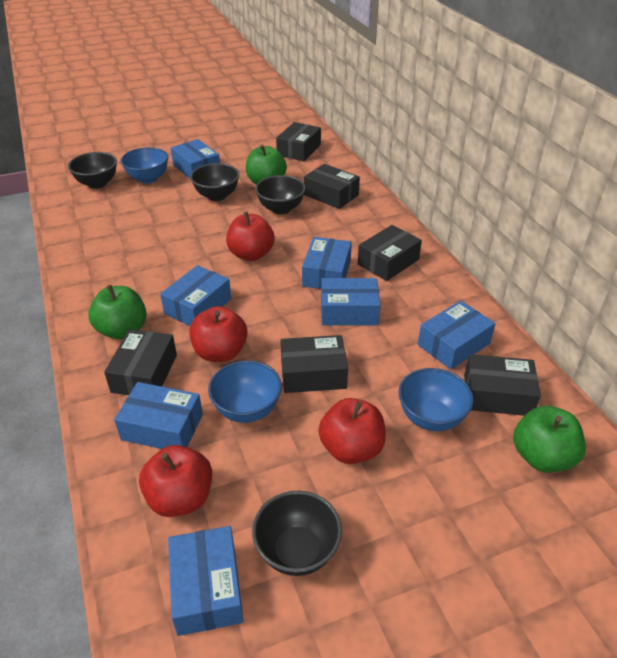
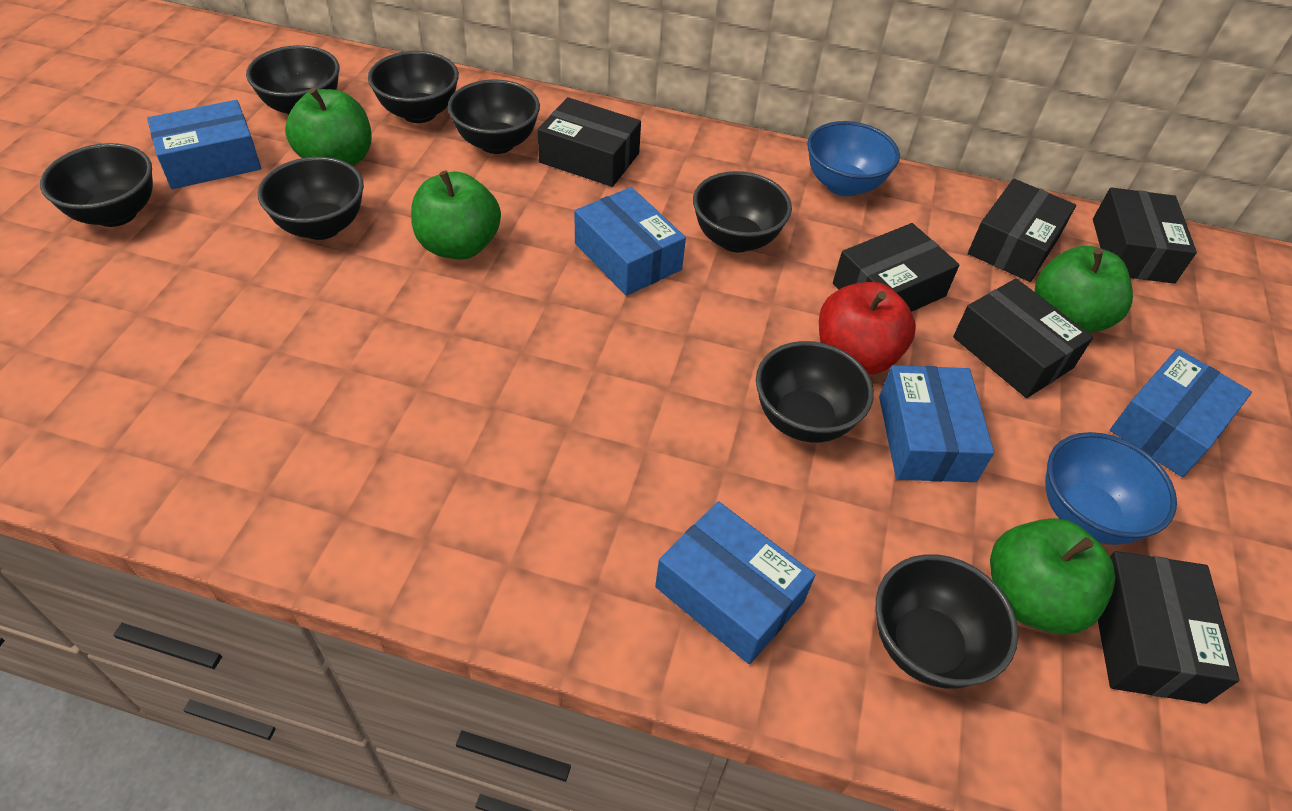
black bowl: [68,152,117,189] [190,163,239,201] [252,490,342,576] [255,175,306,215] = 4 -> [40,143,153,227] [246,45,339,115] [258,157,364,240] [368,51,459,123] [447,79,540,154] [693,171,792,252] [756,341,874,443] [876,554,1018,688] = 8
blue bowl: [121,147,168,184] [208,361,282,423] [399,368,474,431] = 3 -> [807,121,900,197] [1045,432,1177,545] = 2
blue box: [114,382,203,449] [160,265,231,326] [168,526,243,636] [171,139,220,179] [302,237,352,289] [321,278,380,326] [418,301,495,370] = 7 -> [147,100,261,189] [575,187,686,296] [655,501,815,664] [879,365,994,482] [1110,348,1252,477] = 5
green apple: [88,285,146,340] [246,145,287,184] [513,406,586,473] = 3 -> [285,88,371,166] [411,171,501,260] [990,518,1115,635] [1034,246,1133,333] = 4
red apple: [139,445,212,517] [189,306,247,362] [226,212,275,261] [318,398,386,464] = 4 -> [819,282,916,375] = 1

